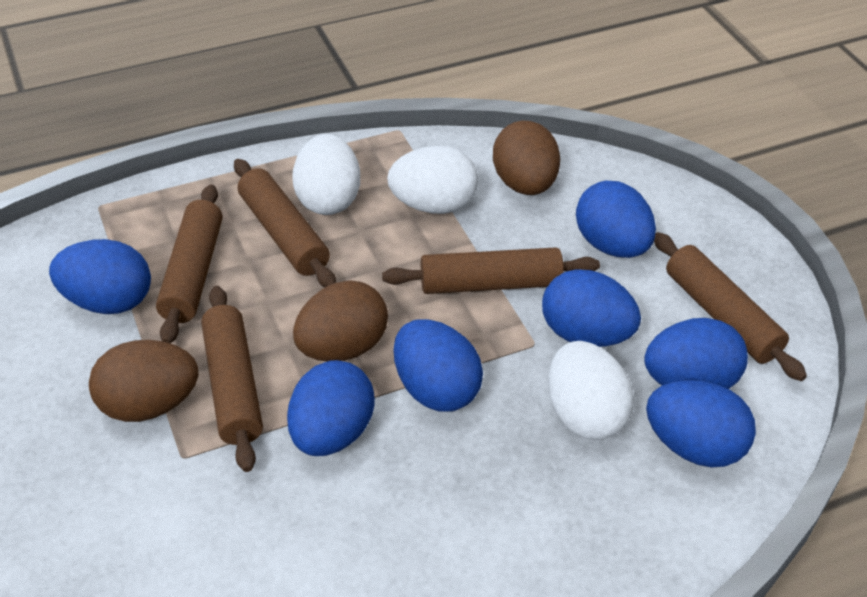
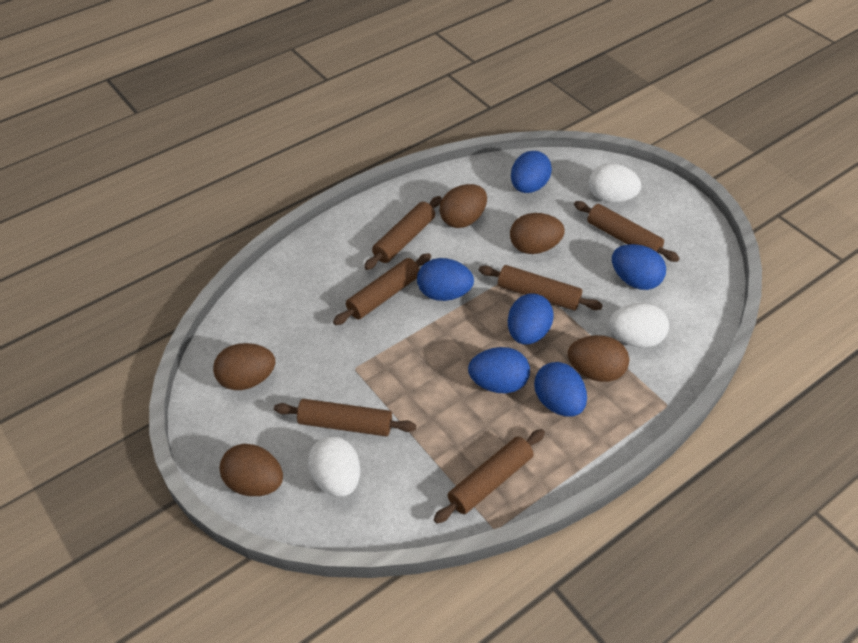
blue egg: [49,239,151,314] [287,360,375,456] [394,319,483,411] [542,269,641,347] [576,181,656,258] [644,318,748,389] [646,380,756,467] = 7 -> [417,258,474,301] [468,347,530,393] [508,293,554,344] [511,151,552,193] [534,362,587,417] [612,244,666,290] = 6
brown egg: [89,340,198,422] [293,280,388,361] [493,121,560,195] = 3 -> [213,343,275,390] [219,444,283,496] [439,184,487,228] [510,213,565,254] [568,335,629,382] = 5
brown rolling pin: [156,184,222,343] [201,286,263,472] [234,159,336,287] [382,247,600,294] [654,232,807,381] = 5 -> [274,399,416,436] [333,253,431,325] [364,196,442,270] [434,429,545,523] [479,265,603,310] [574,201,680,262] = 6

